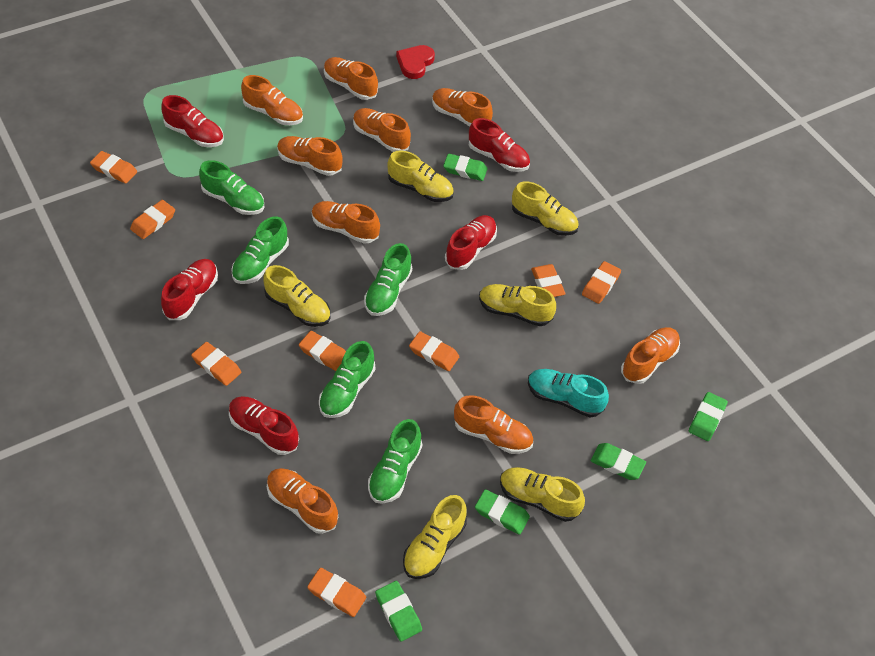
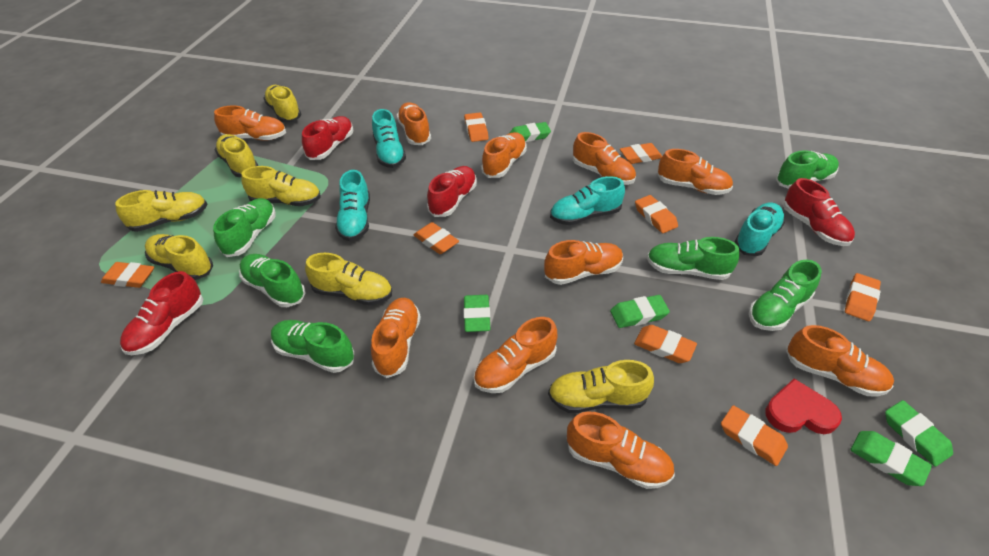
green shoe: [199,160,264,215] [231,216,289,284] [319,341,375,418] [364,243,413,316] [368,419,422,504] = 5 -> [213,198,276,257] [239,254,306,307] [271,320,354,373] [647,237,740,280] [749,259,822,331] [776,150,839,189] = 6
orange shoe: [241,75,303,125] [267,468,338,534] [277,136,343,176] [312,201,380,244] [324,57,378,100] [353,108,411,152] [432,88,493,127] [454,395,533,454] [621,327,680,384] = 9 -> [214,105,286,141] [371,297,421,378] [397,102,431,145] [473,317,558,393] [481,132,527,178] [544,240,623,285] [567,411,675,489] [573,132,636,185] [657,149,733,195] [786,325,894,396] = 10
red shoe: [161,95,224,147] [161,259,218,320] [229,396,299,455] [445,215,497,270] [469,118,530,172] = 5 -> [120,271,203,355] [302,116,353,160] [427,166,477,217] [783,178,855,246] = 4
turquoise shoe: [528,369,609,417] = 1 -> [335,170,370,241] [372,109,406,168] [550,176,625,225] [734,202,785,256] = 4
yellow shoe: [263,265,330,327] [387,150,454,202] [403,495,467,579] [479,284,556,326] [500,467,585,522] [512,182,579,236] = 6 -> [115,190,207,232] [145,234,213,280] [215,134,258,177] [241,166,321,206] [263,85,302,122] [305,253,392,306] [548,360,654,413] = 7

